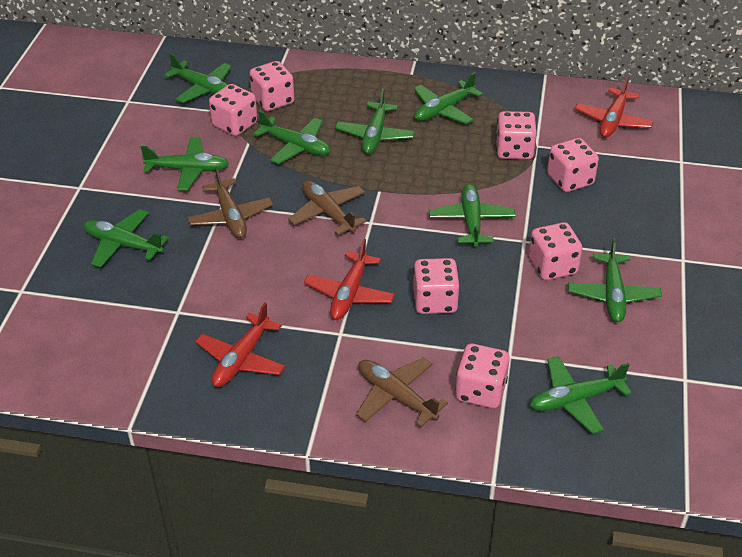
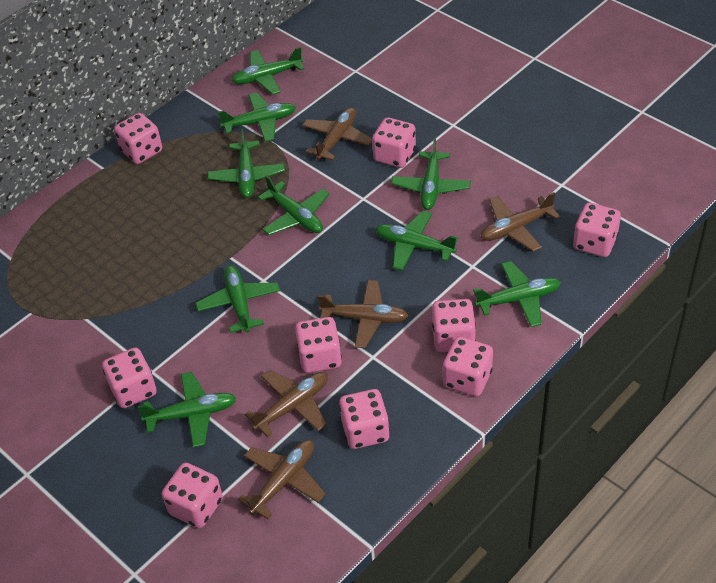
brown plane: [187,166,273,238] [288,180,367,235] [356,358,448,427] = 3 -> [238,440,326,519] [245,370,328,437] [302,107,372,161] [317,280,409,348] [480,192,560,252] = 5
pink dice: [209,84,258,136] [249,61,294,111] [413,258,460,314] [455,343,510,409] [496,111,537,160] [529,222,583,280] [547,138,599,192] = 7 -> [102,348,157,408] [114,113,162,164] [162,463,223,528] [295,317,342,373] [339,389,390,449] [372,117,416,168] [432,299,476,352] [443,337,493,396] [573,203,621,257] = 9
red plane: [195,302,285,387] [304,239,395,320] [575,76,654,138] = 3 -> none = 0

